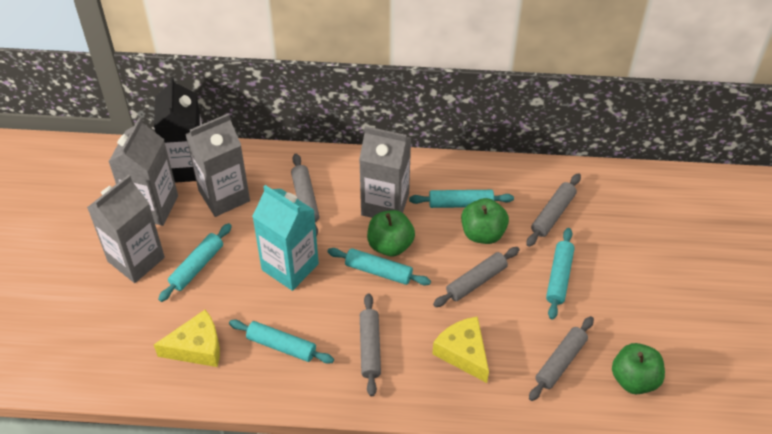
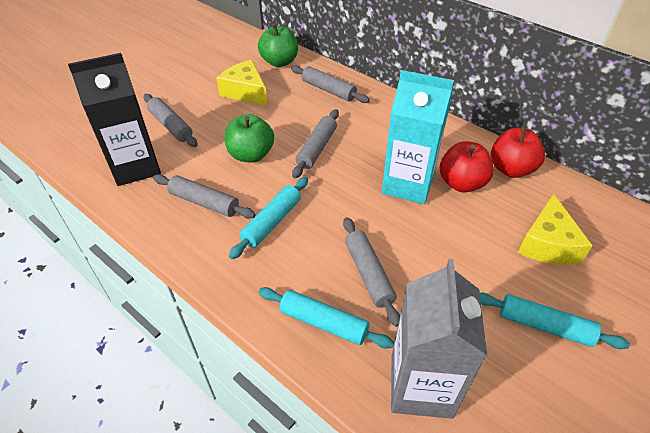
green apple: [367,210,415,256] [461,198,509,244] [612,343,665,394] = 3 -> [225,114,274,163] [258,24,298,67] = 2
grey carton: [87,175,165,283] [109,117,178,226] [185,113,250,217] [359,126,411,218] = 4 -> [391,259,487,419] = 1
red apple: none = 0 -> [440,141,494,193] [491,126,545,178] = 2
turquoise rolling pin: [158,223,232,302] [229,320,334,364] [327,248,431,286] [409,190,514,208] [546,228,575,320] = 5 -> [229,177,308,259] [258,287,394,348] [480,292,630,349] = 3

